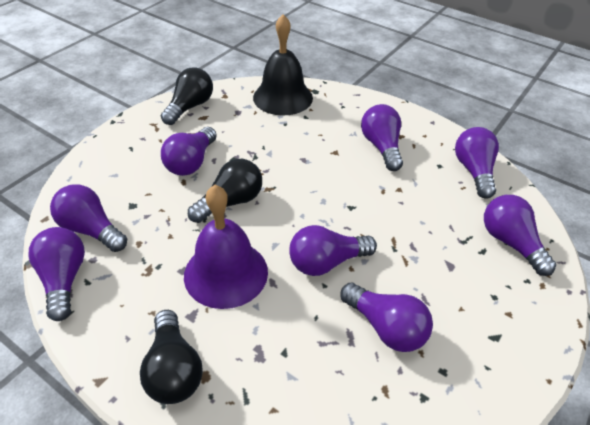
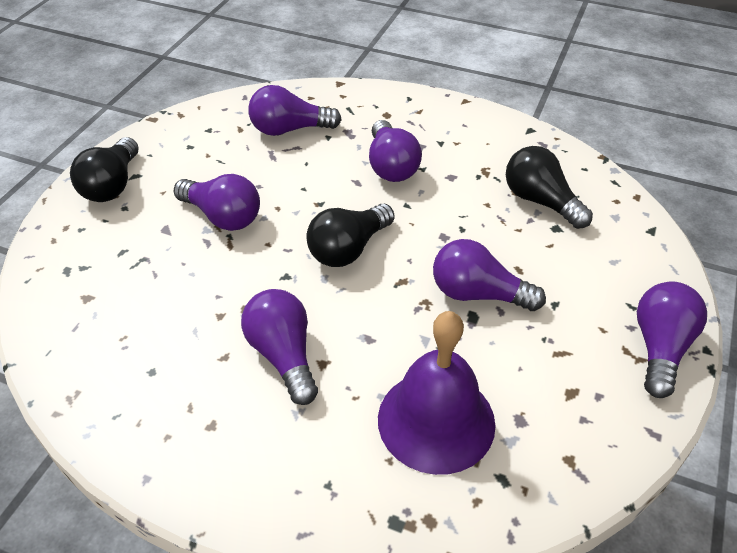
black bell: [253,14,313,115] = 1 -> none = 0
purple light bulb: [28,227,85,321] [50,184,127,252] [161,127,217,176] [289,225,377,276] [341,283,433,352] [361,104,403,171] [455,127,499,199] [484,195,556,276] = 8 -> [173,174,260,231] [241,289,318,405] [248,85,342,136] [369,120,422,182] [433,239,546,311] [637,281,707,398] = 6

